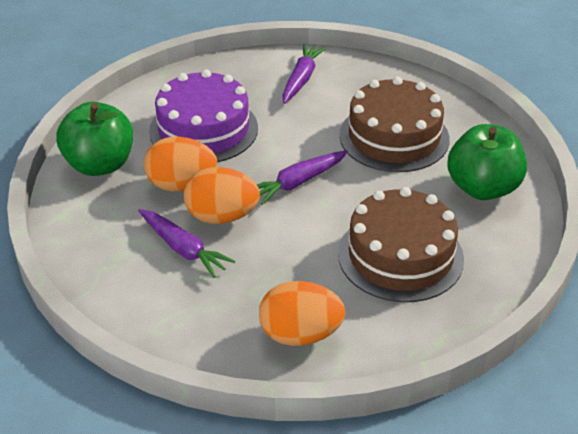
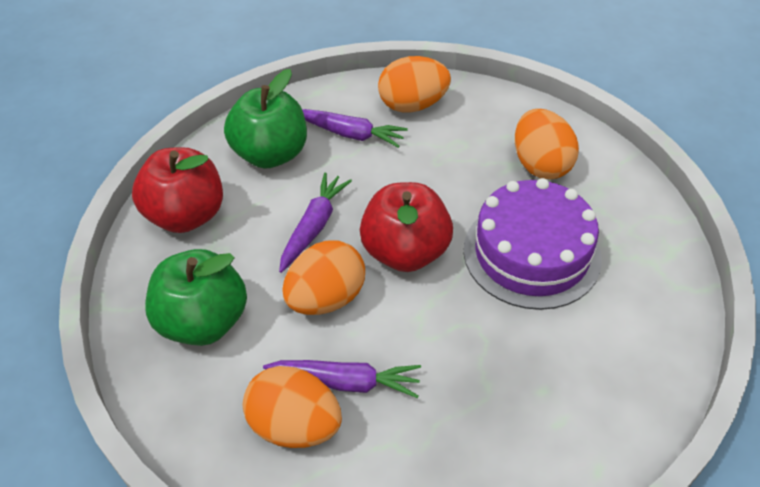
brown cake: [338,187,464,302] [339,77,450,172] = 2 -> none = 0
orange egg: [144,137,217,191] [184,167,260,224] [259,281,345,346] = 3 -> [242,366,342,448] [282,240,365,315] [378,56,451,113] [515,109,579,179] = 4
red apple: none = 0 -> [132,147,223,233] [360,182,453,272] = 2

